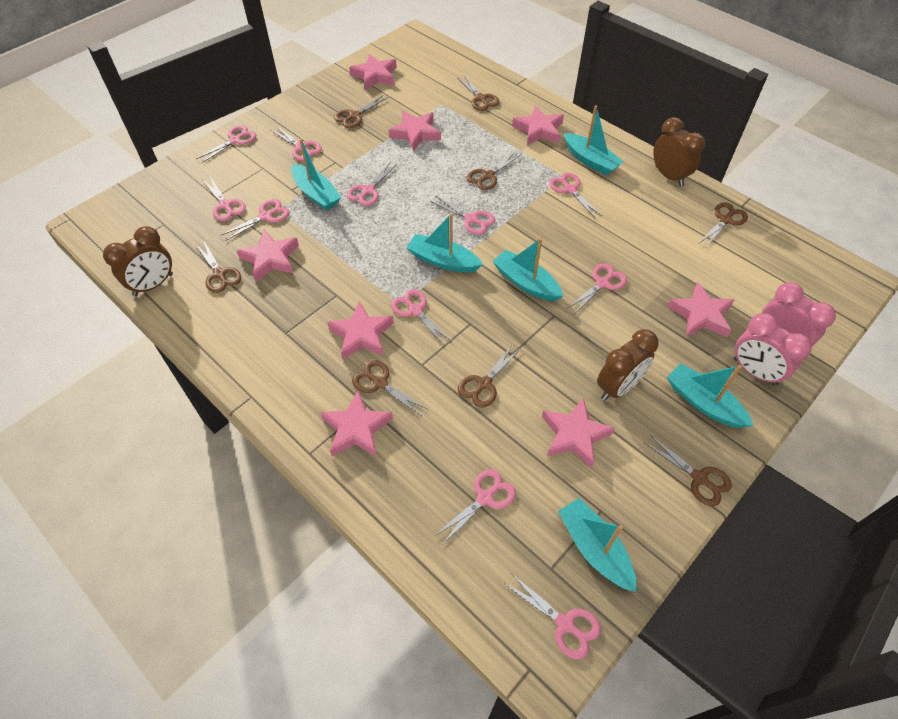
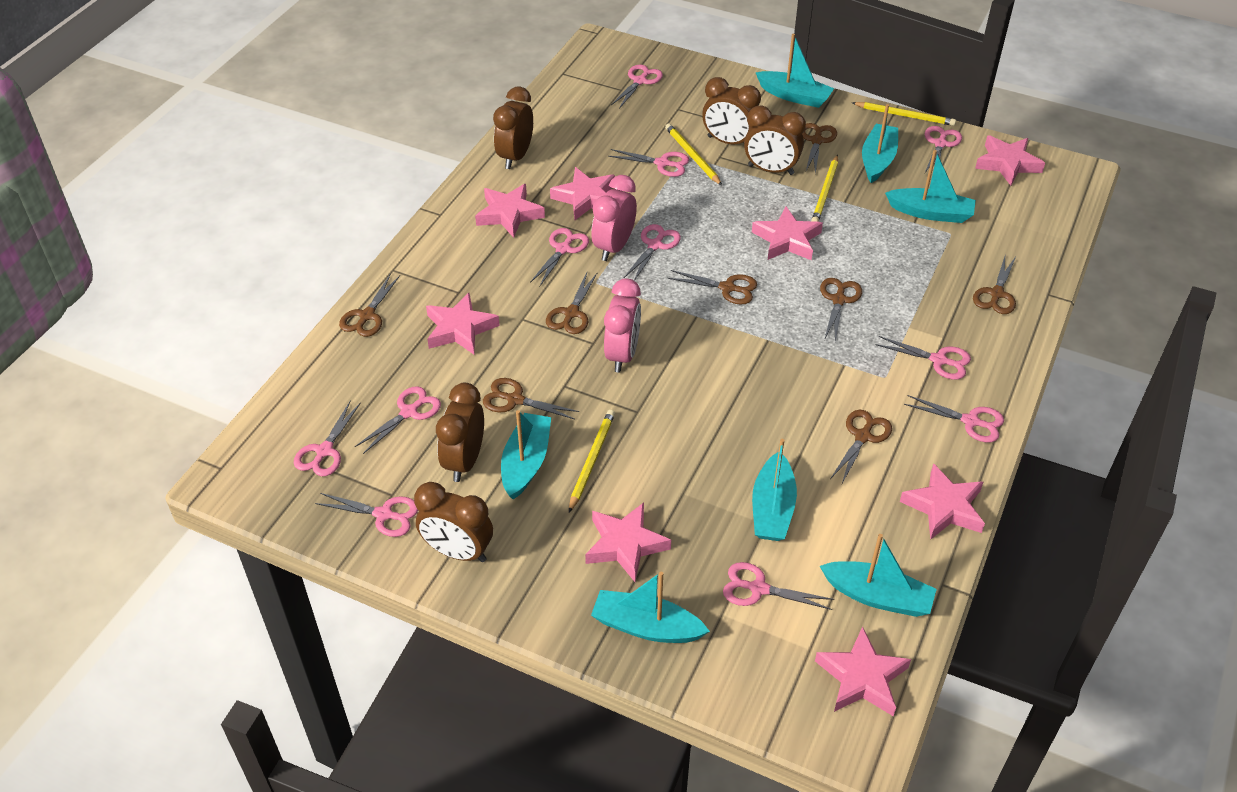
brown clock: [103,226,173,296] [597,329,658,401] [653,117,705,187] = 3 -> [414,482,493,562] [436,383,484,482] [493,87,533,169] [702,77,761,144] [744,105,806,175] = 5
turquoise boat: [291,139,341,210] [407,214,483,273] [492,238,563,301] [558,498,636,592] [564,105,624,175] [667,363,754,428] = 6 -> [501,410,551,500] [591,572,710,643] [752,439,797,541] [755,34,834,108] [820,534,937,617] [862,104,898,183] [885,150,976,223] = 7
yellow pencil: none = 0 -> [569,410,615,513] [665,123,722,185] [811,155,838,222] [852,102,956,126] = 4

